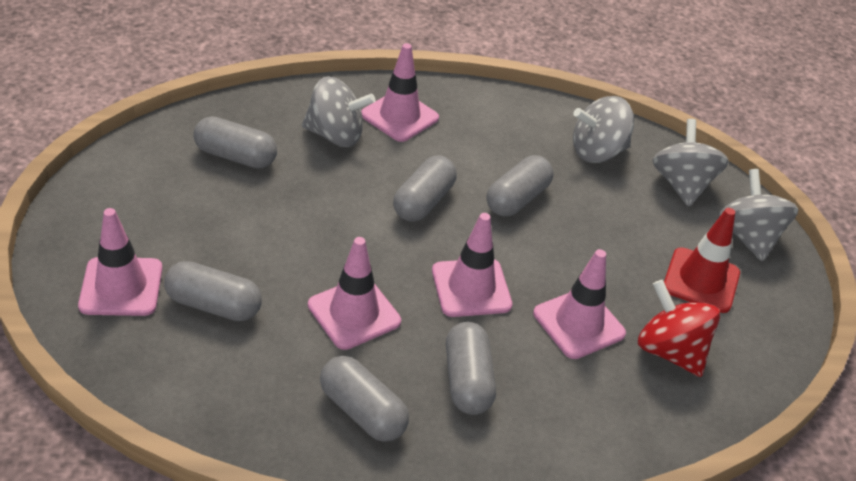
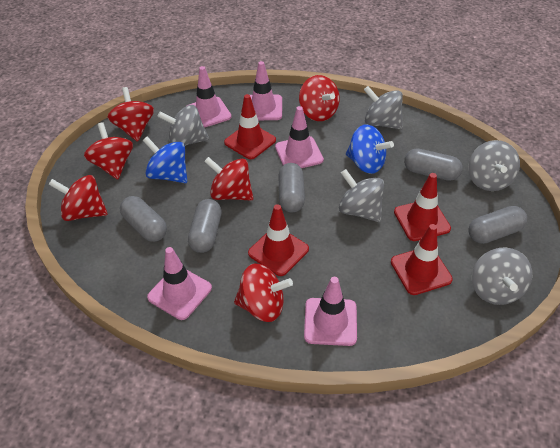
blue spinning top: none = 0 -> [143,137,187,183] [346,124,394,174] = 2
grey capsule: [164,261,262,321] [194,116,277,168] [320,356,409,442] [393,156,457,222] [446,322,496,415] [487,155,554,216] = 6 -> [120,196,167,242] [188,199,222,253] [278,163,305,213] [404,149,463,181] [468,206,527,244] = 5
grey spinning top: [302,77,375,147] [573,96,634,163] [653,119,729,207] [718,169,799,261] = 4 -> [157,105,209,146] [339,169,384,222] [364,86,403,130] [468,140,520,191] [472,247,532,305] = 5
red spinning top: [638,279,720,377] = 1 -> [49,175,108,221] [84,122,133,180] [108,87,154,142] [204,157,253,201] [234,263,293,322] [299,75,340,121] = 6
red traffic cone: [664,208,740,313] = 1 -> [224,94,276,159] [248,204,309,276] [391,224,453,295] [394,173,451,241] = 4

